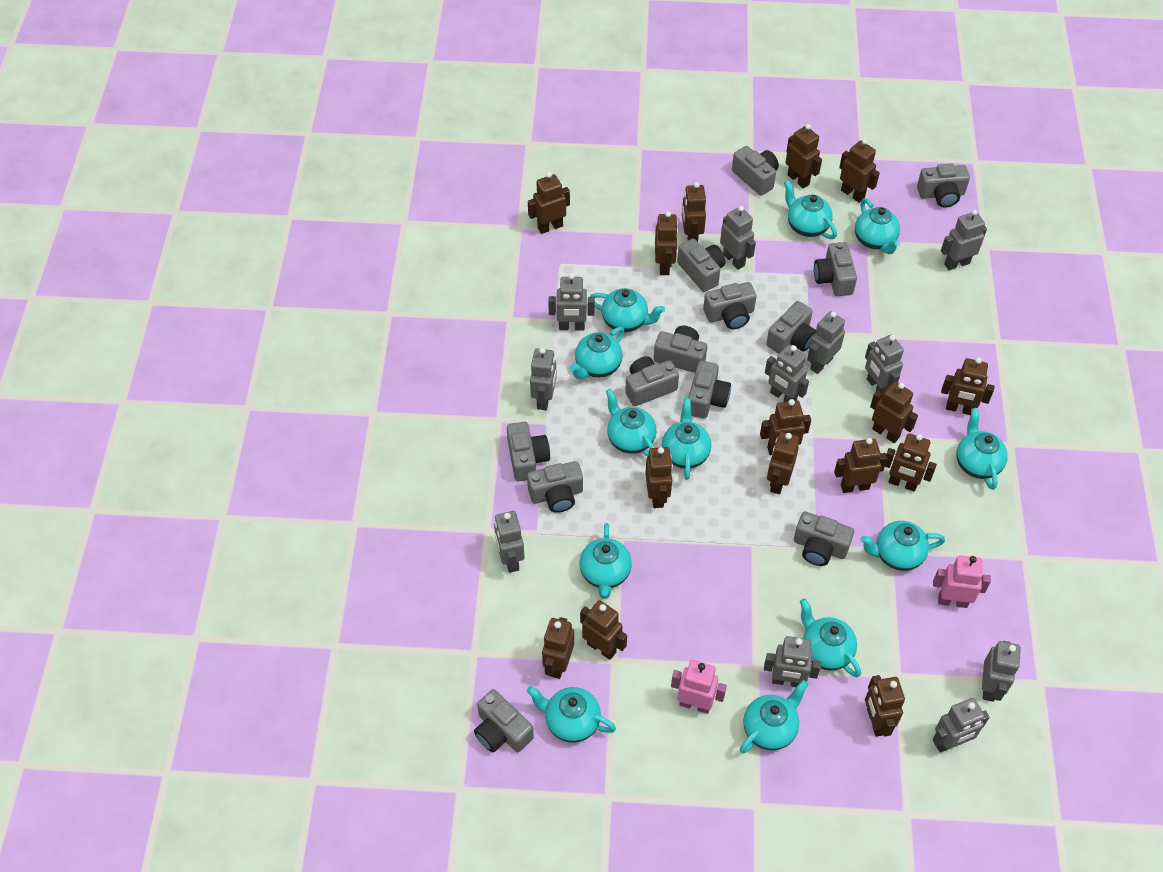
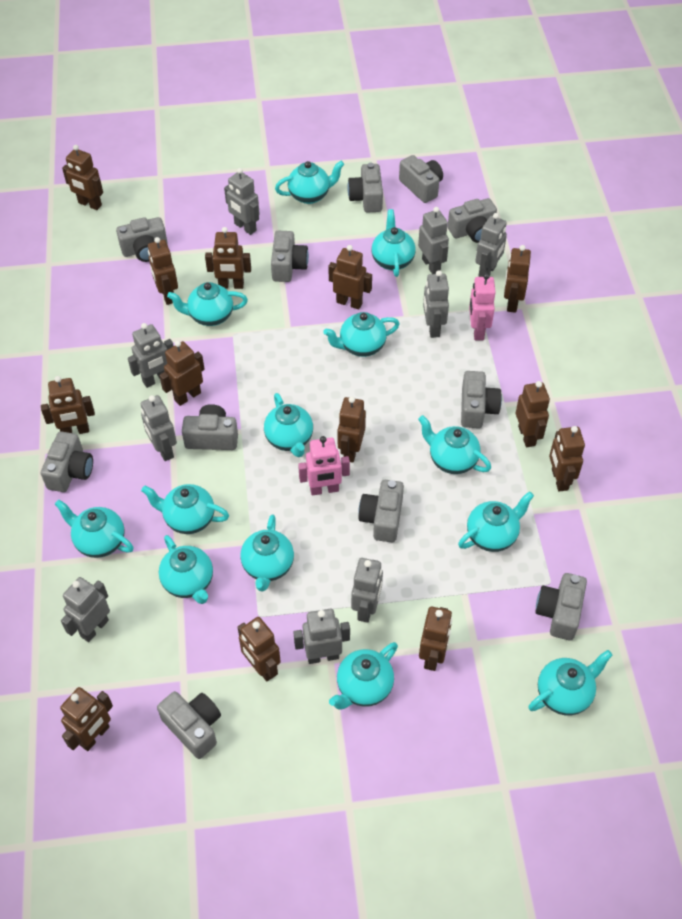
brown robot: [528,172,570,234] [542,617,574,679] [580,600,627,660] [645,447,673,508] [655,211,678,275] [682,182,706,242] [760,399,811,455] [767,432,799,494] [785,124,822,188] [834,438,887,493] [839,139,880,203] [865,675,905,737] [870,382,918,443] [885,433,937,492] [941,357,995,415] = 15 -> [41,376,95,434] [60,687,113,751] [62,145,103,210] [148,237,178,305] [159,341,205,406] [205,227,251,289] [238,617,281,681] [328,245,372,309] [337,396,366,463] [419,607,452,671] [504,245,531,313] [516,381,550,447] [549,426,585,491] = 13
grey camera: [474,689,534,752] [507,422,550,481] [527,461,583,513] [625,356,679,406] [654,326,707,373] [677,239,725,292] [688,360,731,419] [703,282,756,329] [732,146,779,196] [766,301,816,354] [794,511,854,566] [814,242,857,296] [917,163,970,207] = 13 -> [41,431,93,492] [116,217,168,262] [157,691,221,759] [182,404,238,450] [271,231,309,282] [347,163,383,213] [358,480,404,542] [399,155,443,203] [448,198,497,243] [461,371,502,428] [536,573,587,641] = 11
grey robot: [494,511,525,573] [530,348,557,410] [548,273,595,330] [720,206,756,270] [764,636,821,687] [765,345,809,402] [807,311,845,374] [865,335,904,395] [932,698,990,753] [941,209,987,270] [982,641,1021,702] = 11 -> [61,577,110,642] [128,323,174,388] [141,395,177,461] [224,168,260,235] [293,609,350,664] [351,558,383,623] [418,207,449,274] [423,270,449,338] [475,213,507,277] = 9
turquoise teapot: [527,686,616,743] [570,327,624,379] [579,523,632,599] [590,288,665,332] [606,389,656,457] [662,398,711,480] [740,680,808,754] [784,180,837,239] [800,599,861,677] [855,198,900,254] [861,521,945,571] [956,408,1008,490] = 12 -> [55,500,133,558] [141,484,229,534] [159,535,213,604] [167,282,248,326] [240,515,294,591] [264,393,313,457] [275,161,344,204] [323,312,400,357] [329,642,398,710] [372,209,416,277] [418,415,491,474] [458,491,534,552] [528,650,612,716] = 13

